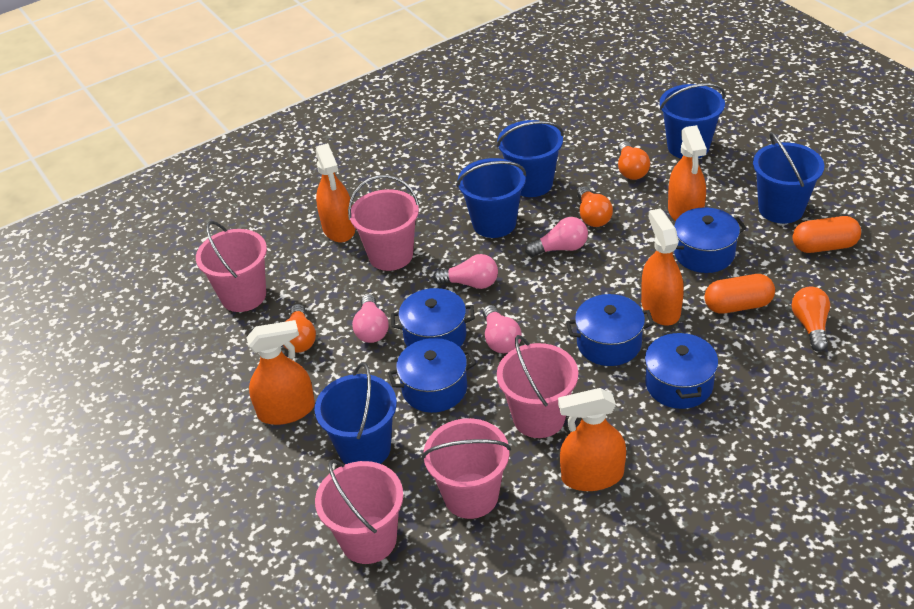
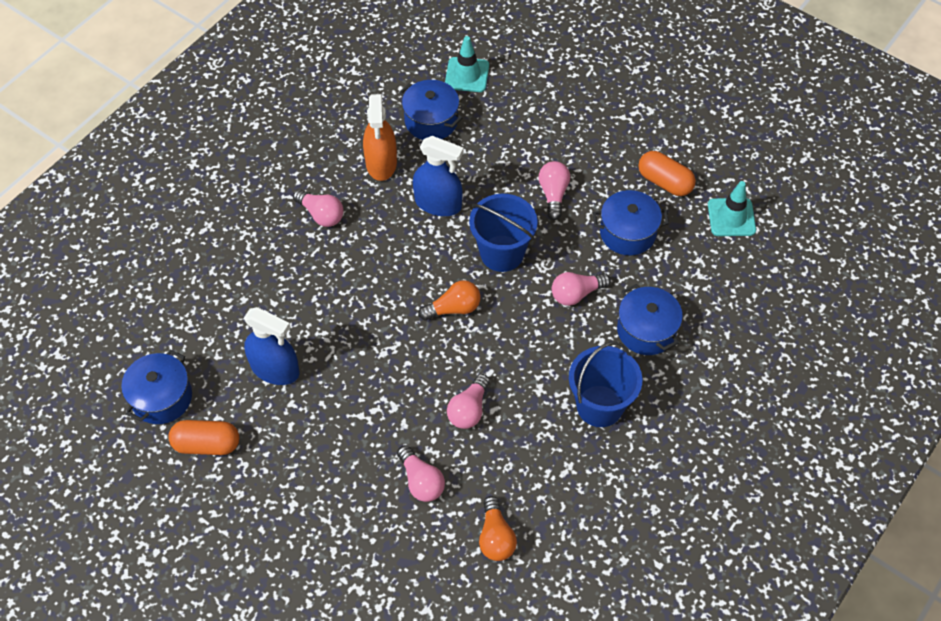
blue bucket: [315,362,397,464] [457,158,526,238] [497,120,564,197] [659,83,725,158] [753,132,824,224] = 5 -> [469,194,538,272] [569,342,642,427] = 2
blue pot: [388,338,476,413] [391,288,475,347] [566,294,654,366] [645,331,718,409] [674,207,747,273] = 5 -> [121,350,192,424] [399,80,462,140] [593,190,669,256] [617,284,683,355] = 4
blue spray bottle: none = 0 -> [244,307,299,385] [413,136,463,216] = 2
orange light bulb: [283,304,316,353] [577,186,613,227] [618,141,650,180] [792,287,830,352] = 4 -> [418,280,480,320] [479,496,517,561] = 2
orange spray bottle: [247,320,315,425] [315,143,356,243] [558,388,626,491] [641,208,684,326] [668,125,707,221] = 5 -> [363,94,397,181] = 1
pink bucket: [196,221,267,312] [315,459,403,564] [348,175,419,271] [422,418,511,519] [497,335,578,438] = 5 -> none = 0
pink light bulb: [352,294,388,343] [433,254,498,289] [483,305,522,353] [525,217,588,257] = 4 -> [293,189,344,227] [397,445,445,502] [447,374,490,429] [539,161,570,220] [552,272,611,306] = 5
turquoise traffic cone: none = 0 -> [445,36,489,92] [708,181,756,236] = 2

